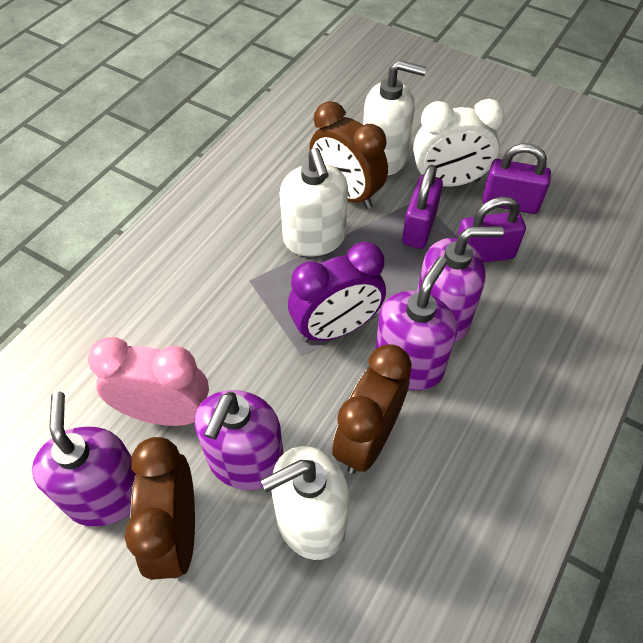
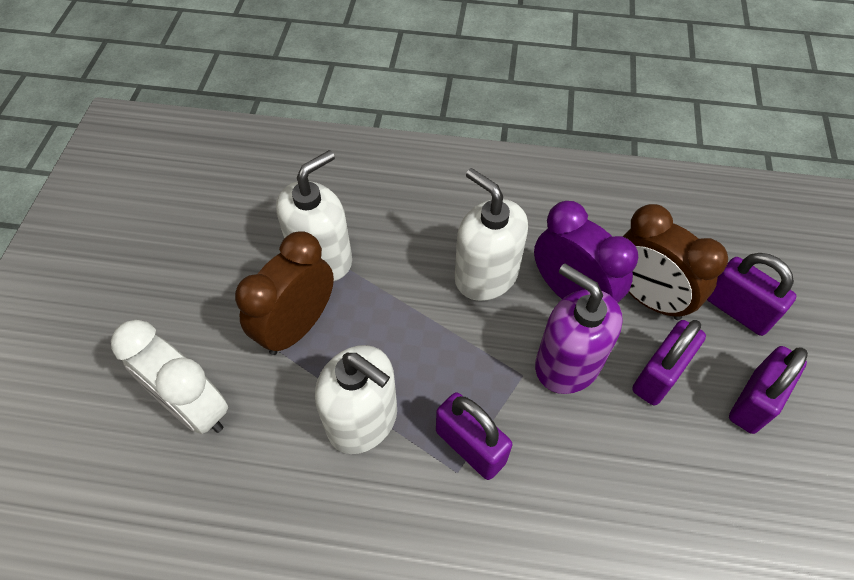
brown clock: [125,437,195,580] [309,101,388,209] [332,344,412,474] = 3 -> [235,231,334,355] [623,204,728,320] = 2
pink clock: [88,337,209,426] = 1 -> none = 0
purple padlock: [402,164,443,249] [457,197,526,263] [482,143,551,214] = 3 -> [436,392,512,480] [632,320,706,406] [707,253,797,336] [729,346,808,434] = 4
purple soap dispenser: [32,391,136,526] [194,390,284,490] [375,257,457,390] [417,226,504,342] = 4 -> [535,263,623,394] = 1

